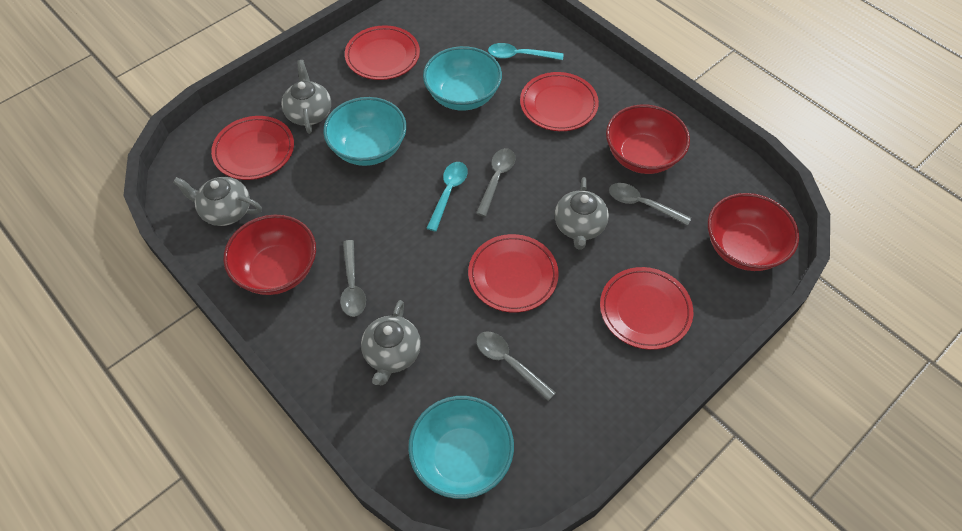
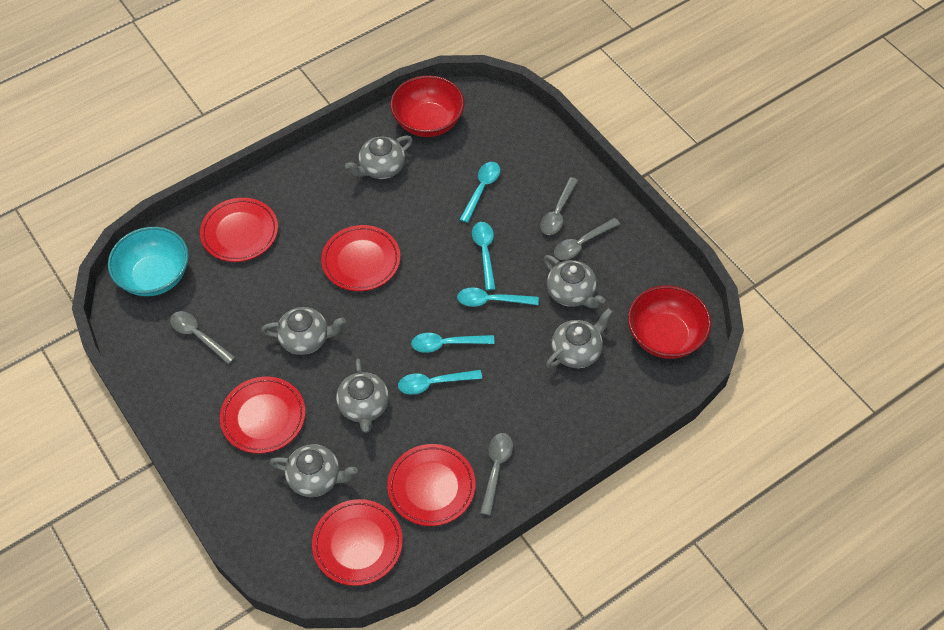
grey teapot: [173,177,262,226] [281,60,331,134] [361,300,421,385] [555,177,609,250] = 4 -> [261,307,346,355] [270,444,358,497] [336,358,389,433] [345,135,413,179] [544,255,605,309] [546,308,613,368] = 6
red bowl: [223,215,316,295] [606,105,690,174] [708,193,799,271] = 3 -> [391,75,464,137] [628,285,711,359] = 2
turquoise bowl: [323,97,407,166] [408,396,514,499] [423,46,502,111] = 3 -> [108,227,189,296] = 1
turquoise spoon: [426,162,468,232] [488,43,563,60] = 2 -> [398,370,482,395] [411,333,495,353] [457,287,539,307] [460,162,500,223] [472,222,496,290] = 5

